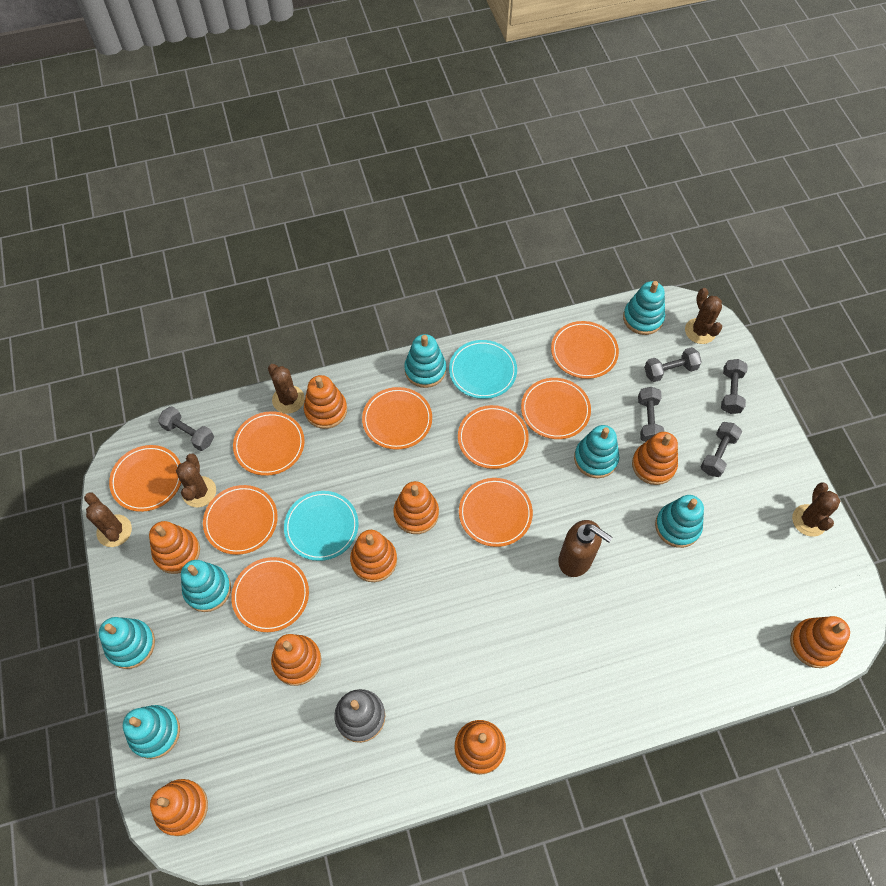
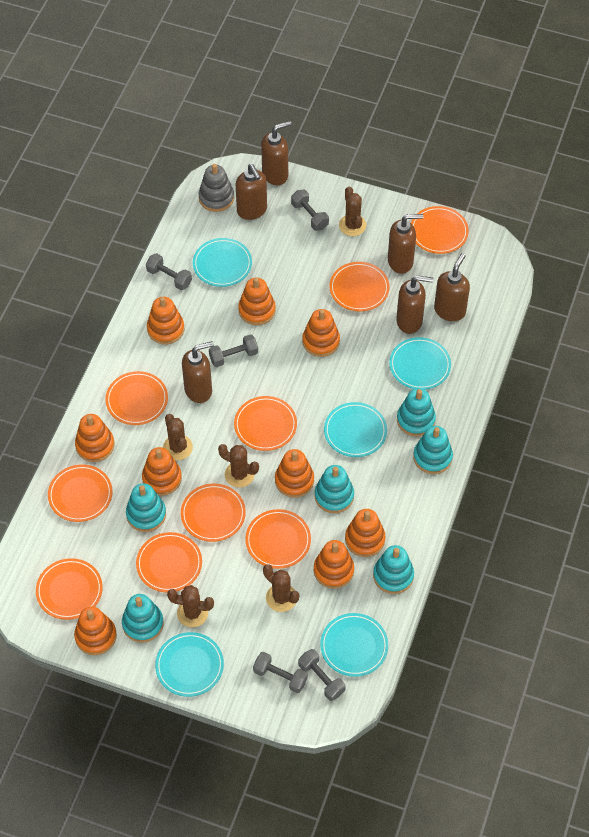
brown soap dispenser: [558,520,613,577] = 1 -> [182,341,214,403] [236,164,267,220] [261,121,291,185] [388,214,423,274] [396,275,433,334] [434,253,470,321] = 6
turquoise plate: [284,491,358,561] [449,340,517,399] = 2 -> [155,632,224,697] [193,238,252,287] [320,613,388,677] [324,402,387,457] [389,337,451,390] = 5
turquoise stacking toy: [99,617,155,669] [123,705,180,759] [181,560,231,612] [404,334,446,388] [574,425,619,478] [623,281,665,335] [655,495,704,548] = 7 -> [122,594,164,643] [126,483,166,532] [315,465,354,513] [373,545,414,594] [397,388,436,436] [413,426,453,474] = 6

